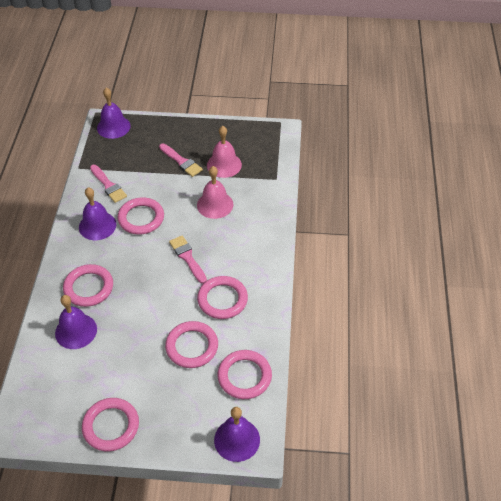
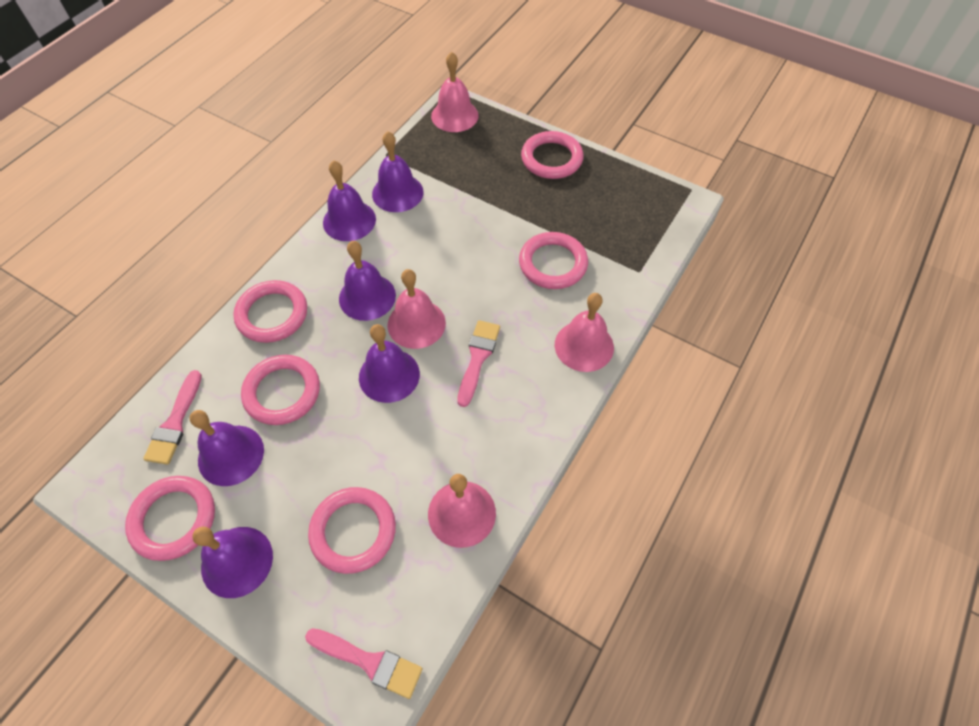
pink bell: [197,166,233,219] [207,126,242,178] = 2 -> [388,269,446,349] [428,474,496,548] [431,52,479,132] [555,293,614,372] = 4
purple bell: [55,295,97,349] [79,187,116,240] [97,88,131,139] [214,407,260,462] = 4 -> [190,410,264,486] [193,527,273,598] [323,160,376,241] [339,241,396,321] [359,324,420,403] [372,131,424,212] = 6

